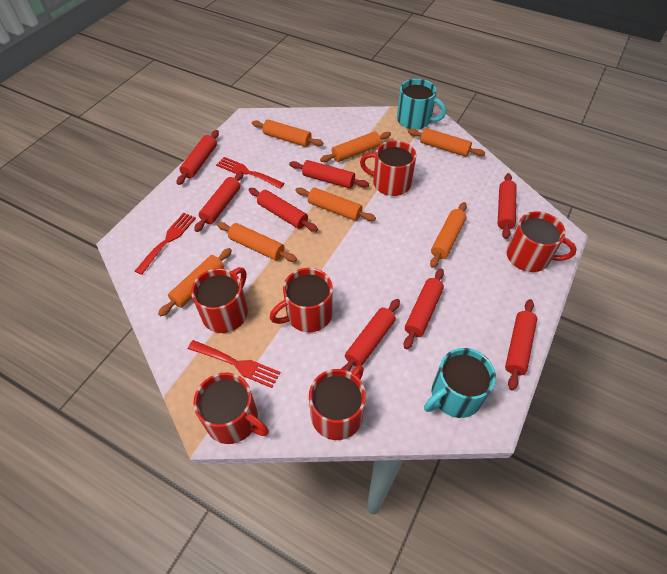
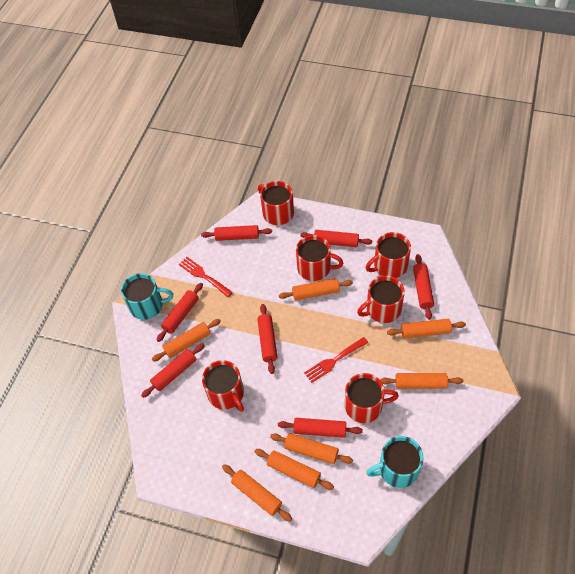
red fork: [135,213,196,275] [188,340,281,388] [216,157,284,189] = 3 -> [179,257,233,297] [304,337,368,383] = 2
red rolling pin: [177,130,219,185] [194,171,244,232] [249,188,318,232] [289,160,369,188] [341,299,400,372] [404,268,444,349] [498,173,517,239] [505,299,537,391] = 8 -> [141,343,205,398] [156,283,203,342] [201,225,272,241] [257,304,277,374] [278,418,363,438] [300,230,372,247] [413,254,434,320] = 7

